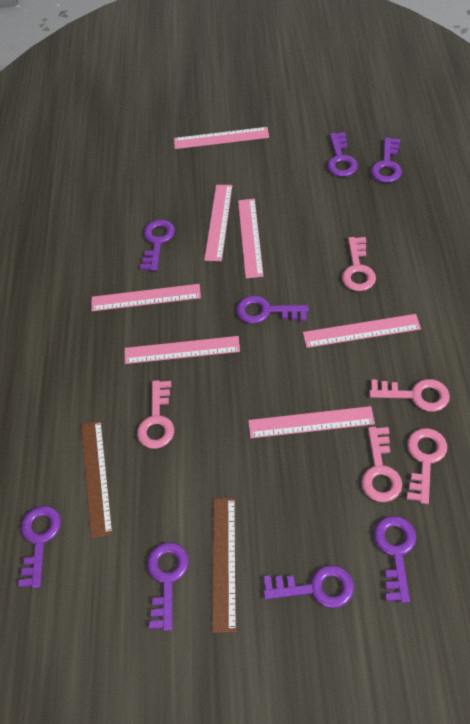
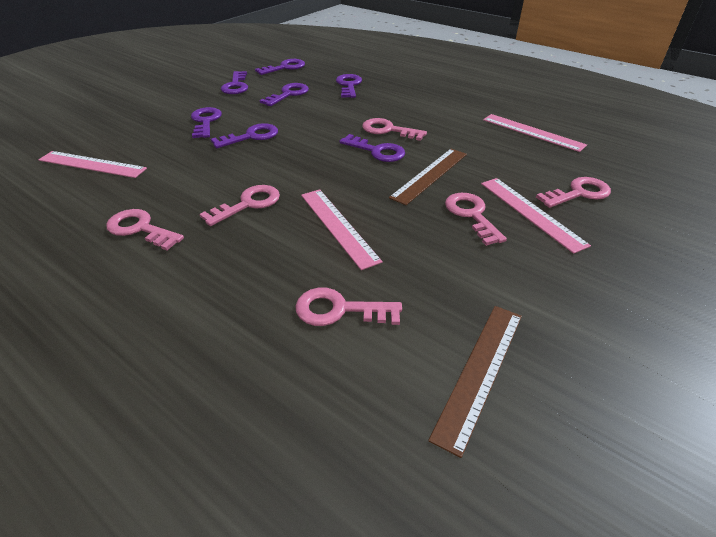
pink key: [137,380,174,449] [342,237,376,291] [361,427,402,502] [369,379,450,412] [407,428,447,504] = 5 -> [106,209,184,250] [199,185,280,226] [295,288,402,326] [362,118,427,141] [445,193,507,246] [536,177,611,208] = 6
pink ruler: [91,284,201,311] [125,336,240,364] [174,127,269,149] [204,185,232,261] [238,199,263,278] [248,406,375,438] [303,314,421,348] = 7 -> [38,151,147,178] [301,189,383,270] [481,178,591,254] [483,114,587,152] = 4
purple key: [18,506,61,588] [140,219,175,271] [147,542,188,631] [236,295,308,323] [263,565,354,608] [327,132,358,177] [371,138,402,183] [373,516,416,603] = 8 -> [191,107,222,138] [211,123,278,148] [221,71,248,94] [255,59,305,75] [260,83,309,106] [336,74,362,98] [340,134,405,162] = 7

